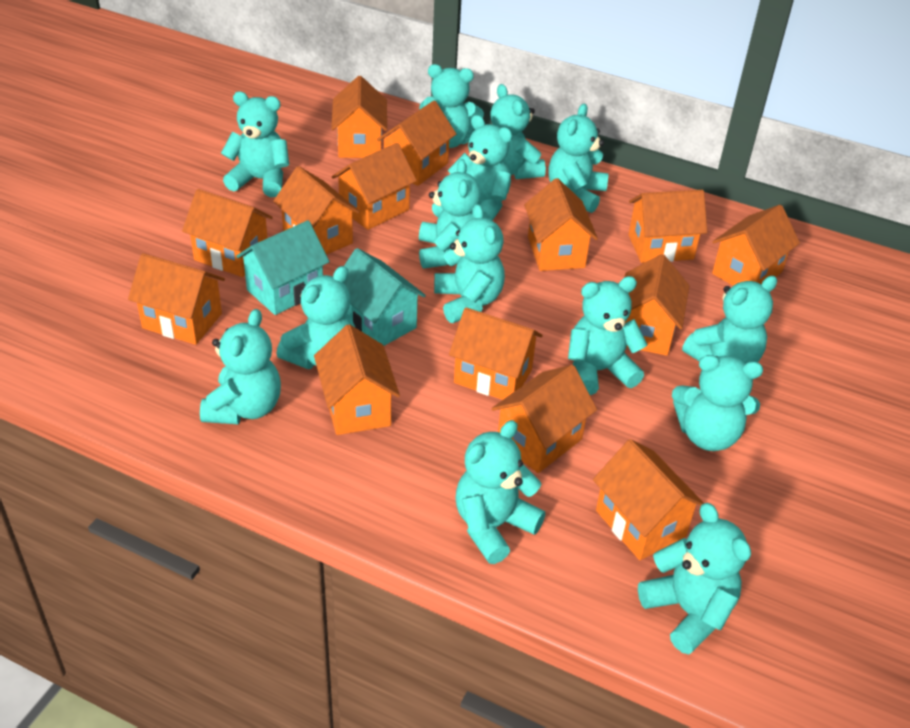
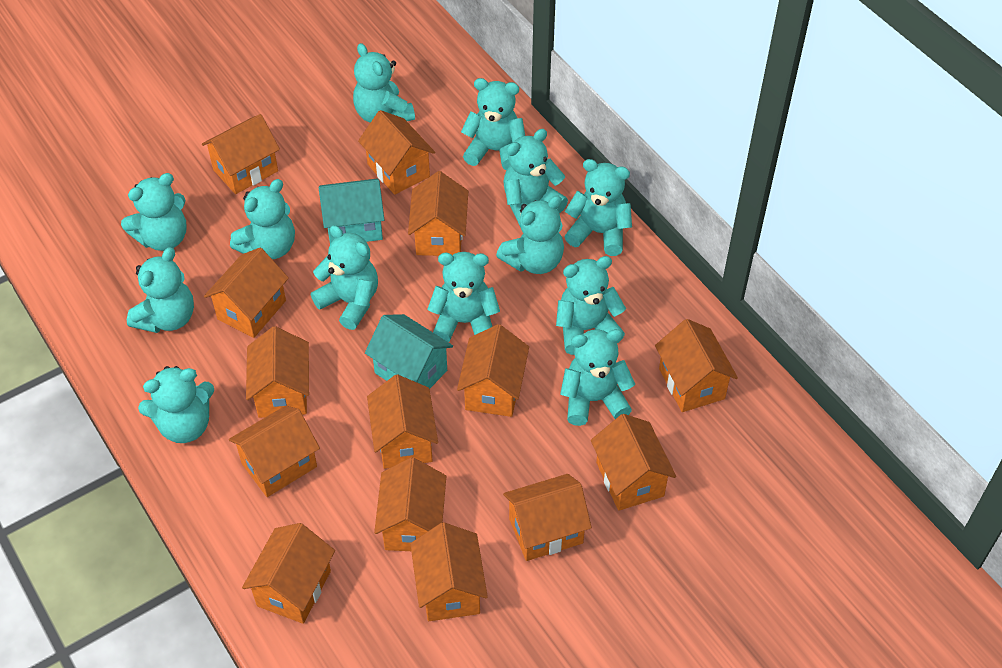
turquoise teddy bear: [200,309,281,424] [221,92,289,197] [277,266,355,369] [419,64,484,148] [419,159,481,269] [434,204,505,323] [448,115,512,221] [455,420,545,564] [490,84,546,179] [548,104,608,213] [568,276,648,395] [638,503,751,654] [672,355,763,451] [682,276,777,364] = 14 -> [121,173,187,251] [127,247,194,333] [138,366,214,443] [230,179,295,259] [311,225,378,330] [353,43,415,123] [427,252,500,342] [461,78,525,170] [496,196,564,274] [503,129,568,226] [556,256,626,355] [560,329,635,426] [564,159,632,256] = 13

